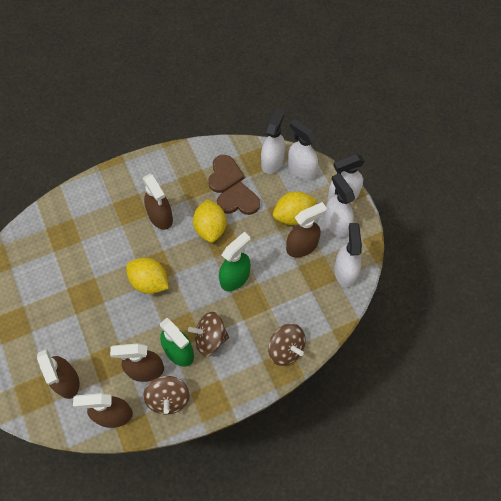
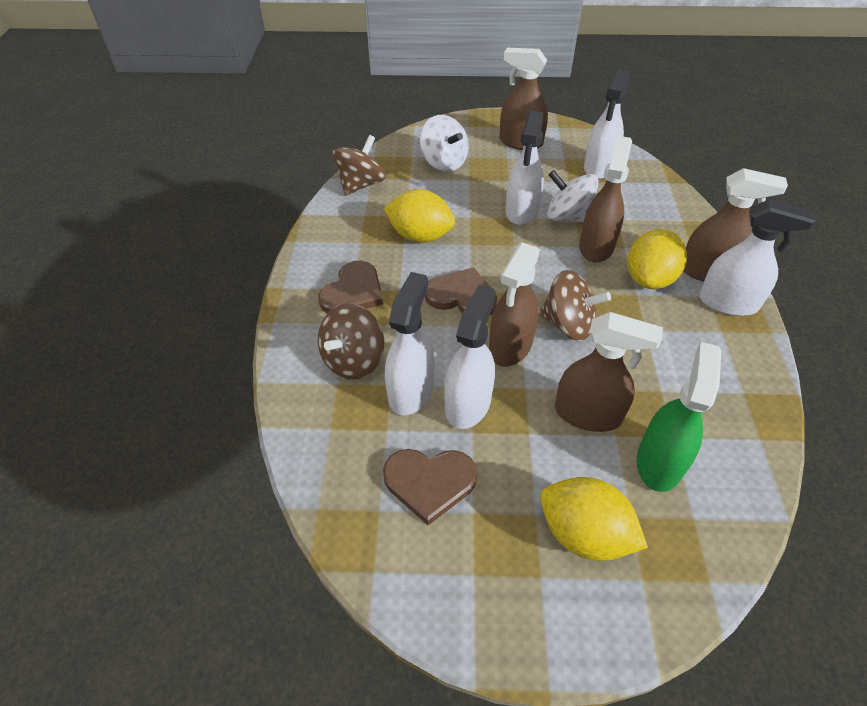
brown heart: [208,155,245,193] [217,182,260,215] = 2 -> [318,261,383,313] [383,449,477,525] [424,267,497,316] = 3
green spray bottle: [160,318,194,367] [219,232,250,291] = 2 -> [637,342,721,492] = 1
white spinning top: none = 0 -> [420,115,469,172] [547,170,598,223] = 2

